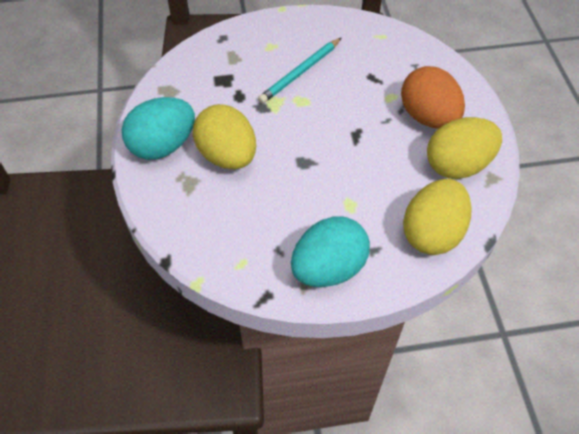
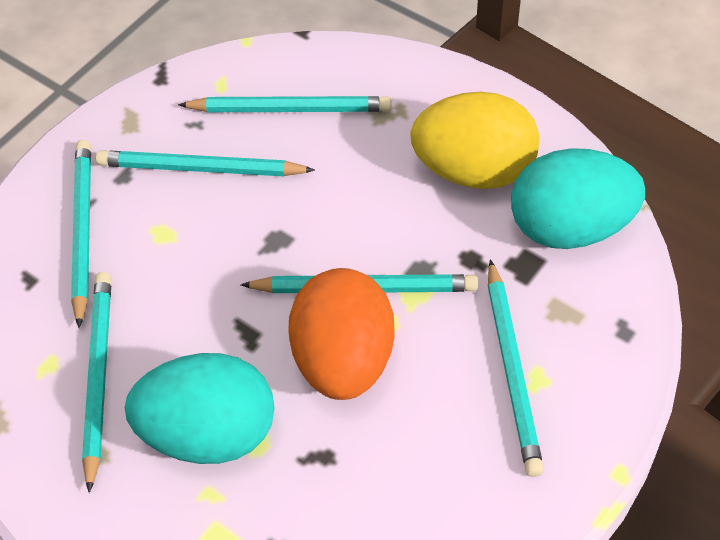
turquoise pencil: [258,38,341,104] = 1 -> [71,140,91,328] [82,272,111,493] [96,150,315,176] [178,96,392,112] [241,274,478,293] [488,259,544,477] = 6
yellow egg: [193,104,256,169] [403,179,471,255] [427,117,502,179] = 3 -> [410,92,539,189] = 1

